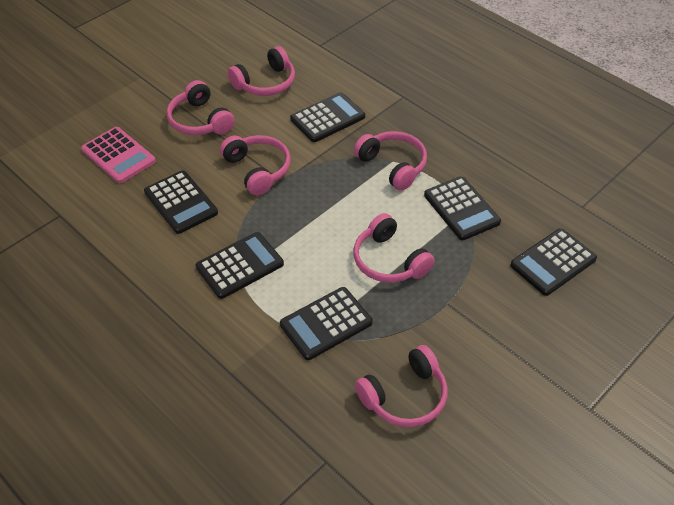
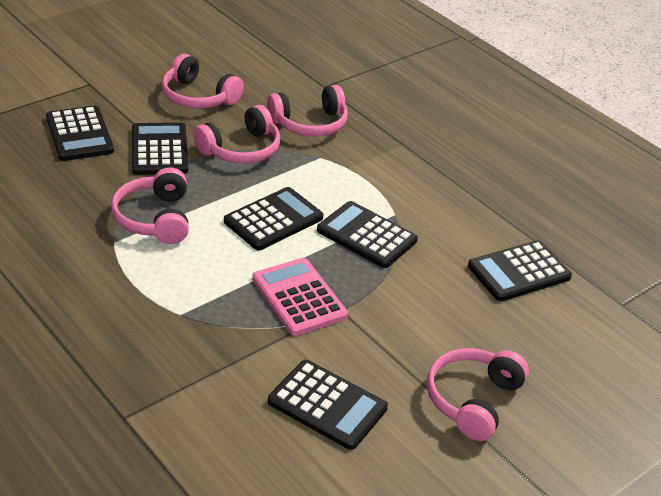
pink headphones: [167,80,234,135] [220,135,291,195] [228,46,295,96] [354,131,427,191] [354,213,435,283] [355,345,447,427] = 6 -> [111,167,189,244] [162,54,244,108] [194,105,280,164] [267,85,348,137] [427,348,529,441] = 5

